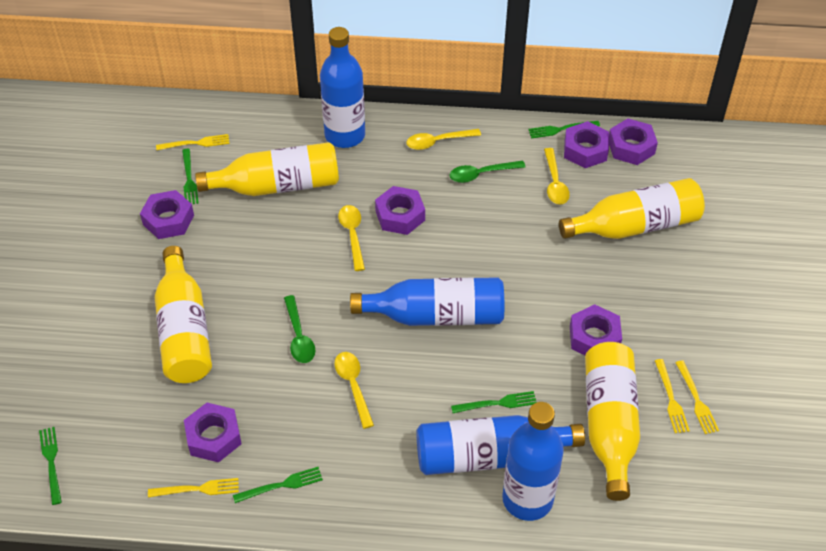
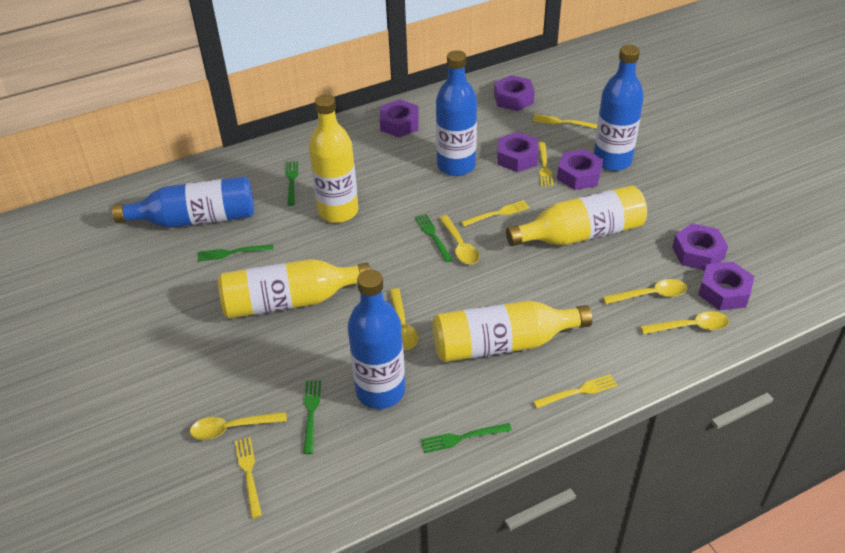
green spoon: [284,295,316,363] [449,161,525,183] = 2 -> none = 0
yellow fork: [148,478,239,497] [156,134,229,150] [655,359,690,433] [675,360,719,434] = 4 -> [235,437,262,518] [461,200,530,227] [533,114,597,129] [533,374,618,408] [538,142,553,186] = 5
yellow spoon: [334,352,374,429] [338,205,365,271] [406,129,481,150] [544,148,570,205] = 4 -> [190,412,287,440] [389,288,418,350] [439,215,479,265] [603,279,687,304] [640,311,729,334] = 5

